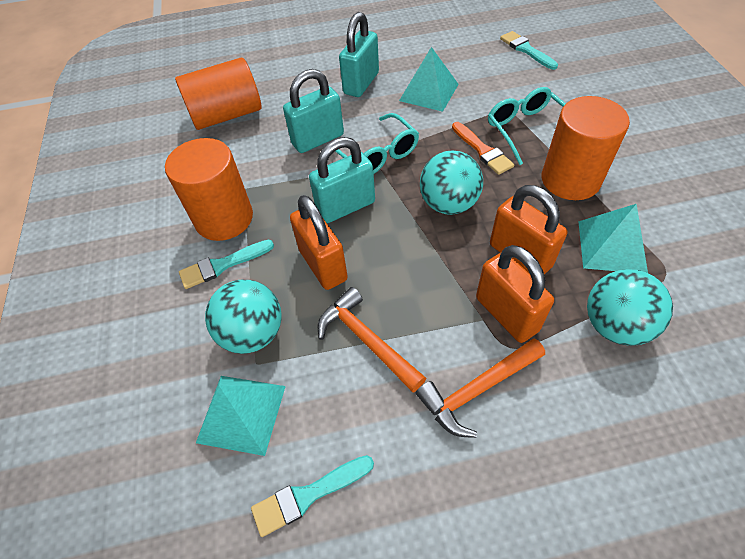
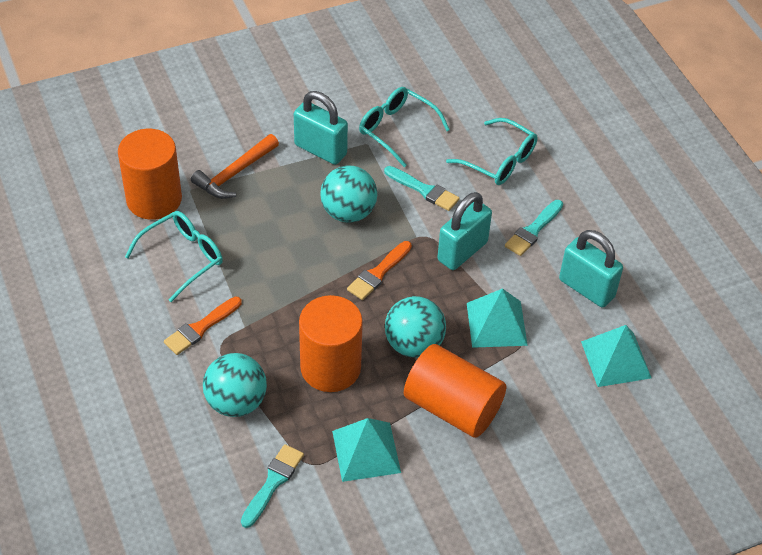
orange brush: [452,122,514,175] = 1 -> [164,296,242,355] [347,241,412,300] = 2
orange hammer: [318,287,426,393] [416,339,545,438] = 2 -> [191,134,279,199] = 1
orange padlock: [290,195,348,290] [476,245,554,343] [490,185,567,275] = 3 -> none = 0
turquoise glasses: [325,113,419,174] [488,87,566,165] = 2 -> [125,211,223,302] [359,87,450,167] [446,118,538,185] = 3

